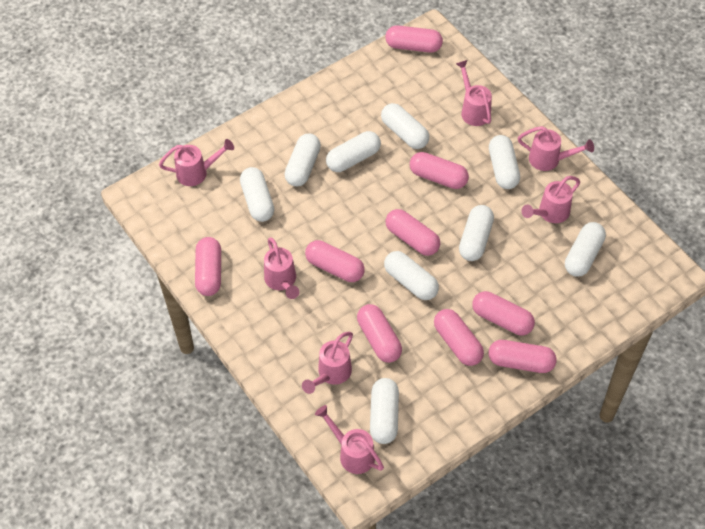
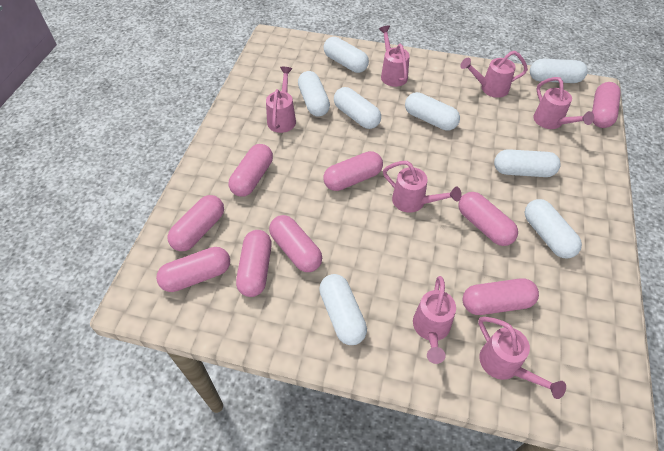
white capsule: [240,167,274,222] [284,133,321,187] [326,131,381,172] [370,378,399,444] [381,103,429,149] [384,251,439,300] [459,205,494,261] [489,135,520,189] [565,222,606,277] = 9 -> [298,71,330,117] [319,274,367,345] [324,37,369,73] [334,87,381,129] [405,92,460,131] [494,149,561,177] [525,199,582,259] [530,59,588,83] = 8

